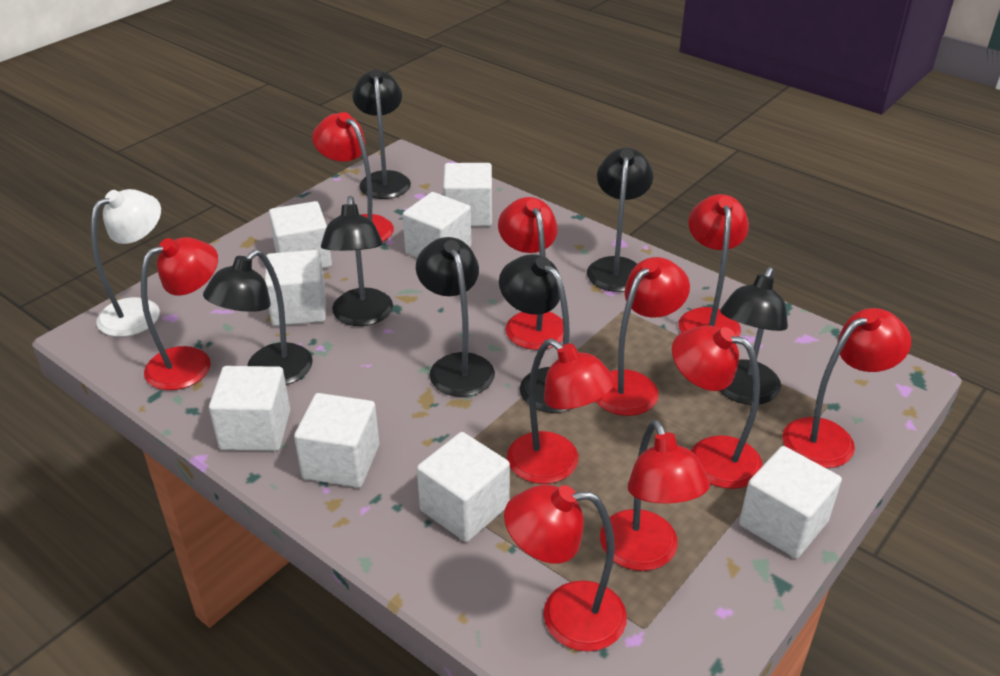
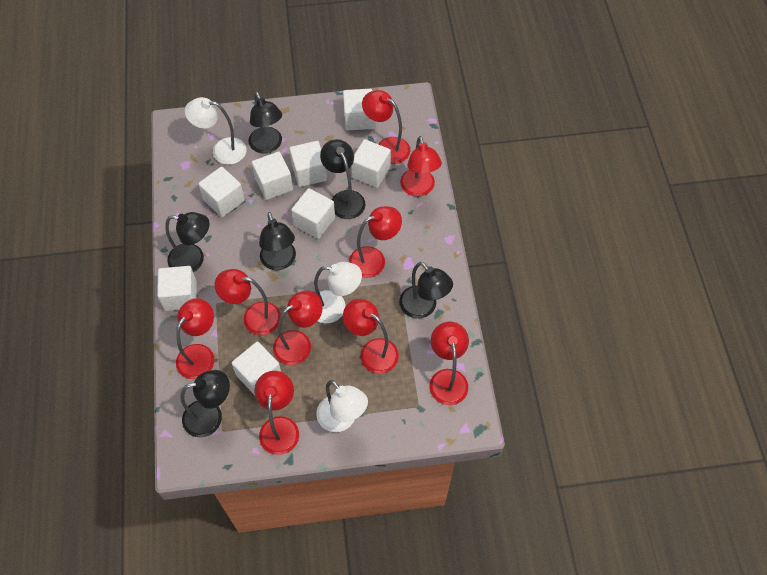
black lamp: [203,250,313,385] [321,196,393,326] [352,69,411,199] [416,237,495,397] [499,254,573,413] [587,148,653,292] [720,267,788,405] = 7 -> [165,212,209,272] [181,370,230,437] [249,92,282,154] [259,212,296,270] [320,139,365,219] [399,262,453,319] = 6
red lamp: [141,237,218,390] [312,112,394,242] [498,197,563,350] [504,485,627,652] [507,338,615,484] [596,257,690,416] [600,420,710,571] [672,325,763,489] [679,194,749,337] [783,308,911,468] = 10 -> [176,298,214,379] [215,269,281,335] [254,371,299,455] [273,291,323,365] [343,299,399,373] [349,206,402,278] [362,90,410,164] [400,136,442,197] [429,322,469,405] = 9
white lamp: [91,189,161,337] = 1 -> [185,97,247,165] [314,262,362,323] [316,380,368,432] = 3

